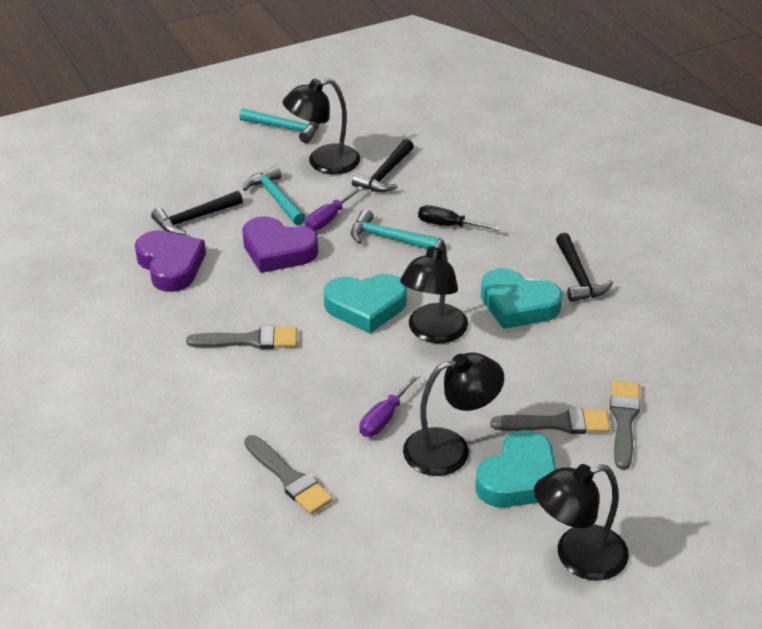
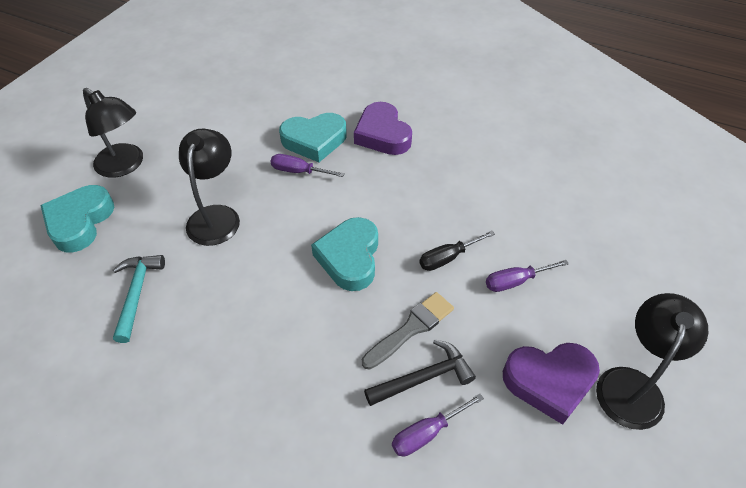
black hammer: [151,191,243,235] [352,139,414,192] [556,233,613,302] = 3 -> [364,339,476,406] = 1
black lamp: [283,79,360,174] [400,239,468,343] [403,352,504,476] [534,464,629,581] = 4 -> [83,88,143,178] [179,129,240,246] [596,293,708,430] = 3
grey brush: [186,326,297,349] [244,435,333,514] [491,408,610,434] [610,380,640,470] = 4 -> [362,292,454,370] = 1
purple screwdriver: [305,186,363,231] [360,373,421,437] = 2 -> [270,154,345,177] [392,393,484,456] [486,260,569,292] = 3
turquoise hammer: [239,108,320,143] [243,166,306,225] [351,209,441,249] = 3 -> [113,255,165,343] = 1

